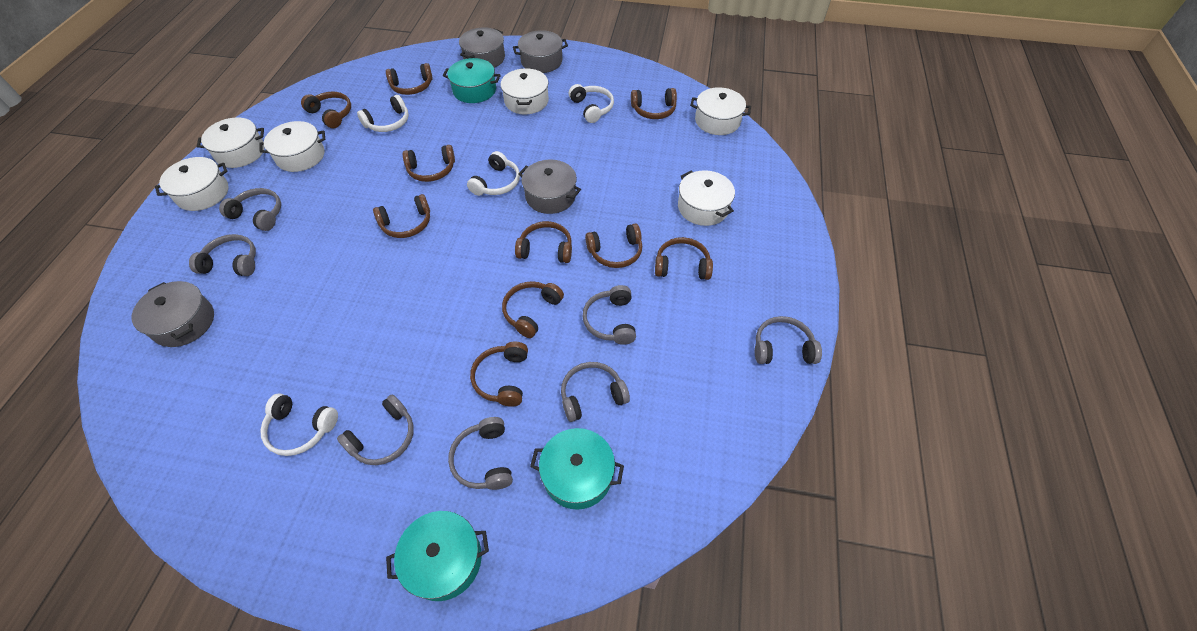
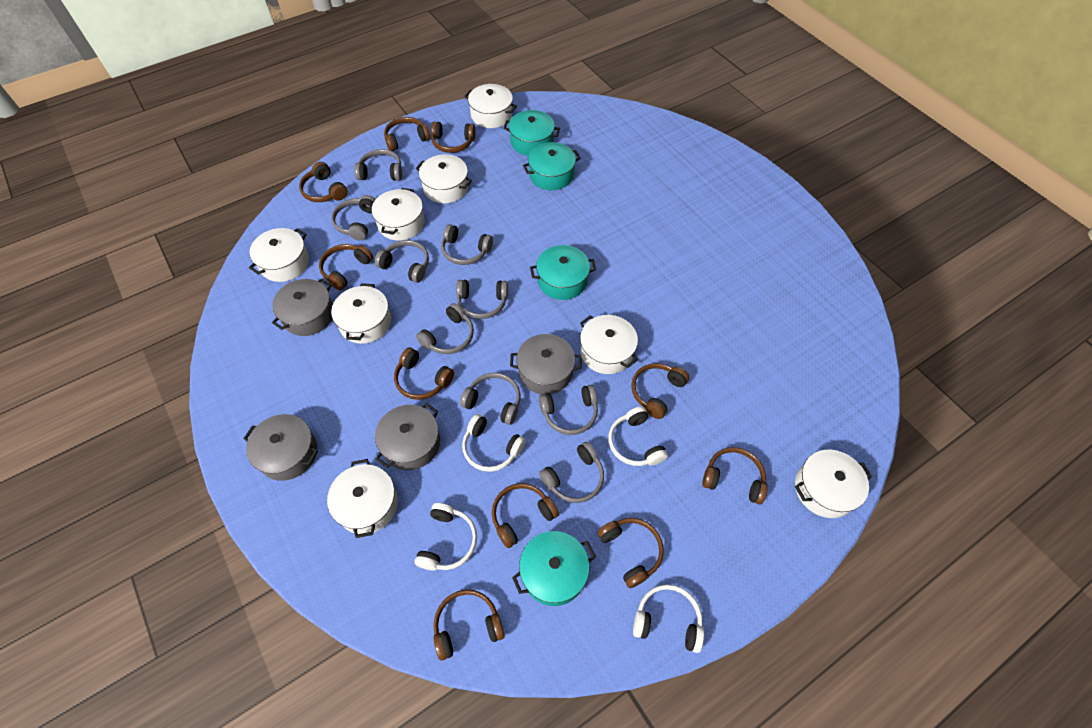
grey headphones: [189,234,256,276] [219,188,281,231] [337,395,414,465] [448,417,513,490] [561,362,630,422] [582,285,636,345] [755,316,822,364] = 7 -> [331,195,376,241] [354,149,402,181] [375,240,429,283] [416,303,474,354] [441,224,493,265] [456,280,508,319] [460,373,520,425] [539,385,598,435] [539,442,604,503] = 9
turquoise pot: [386,511,489,601] [443,58,501,103] [530,428,624,510] = 3 -> [503,110,560,156] [512,531,596,606] [523,142,581,190] [530,245,596,300] = 4
white pot: [155,157,229,211] [197,117,265,168] [260,121,325,172] [501,68,549,115] [678,170,735,226] [690,87,751,135] = 6 -> [249,228,309,282] [327,459,398,538] [331,283,391,344] [372,188,425,241] [416,155,472,203] [464,84,517,128] [580,315,638,374] [795,450,872,518] = 8

